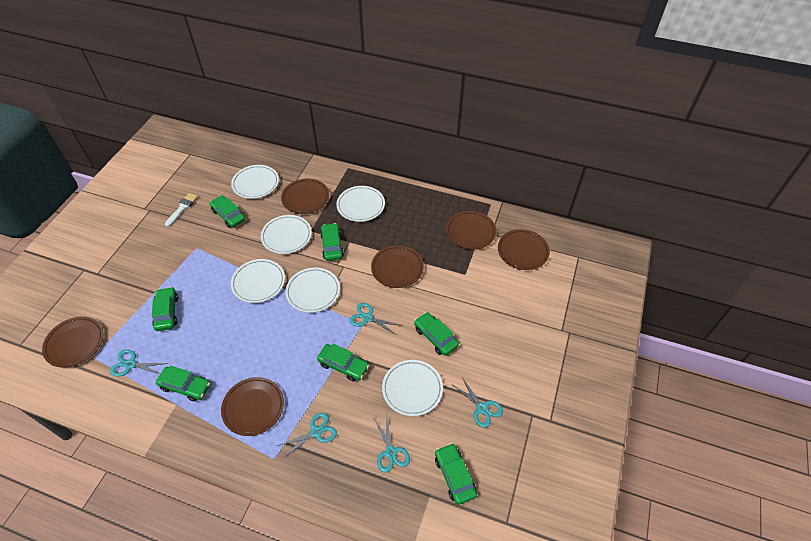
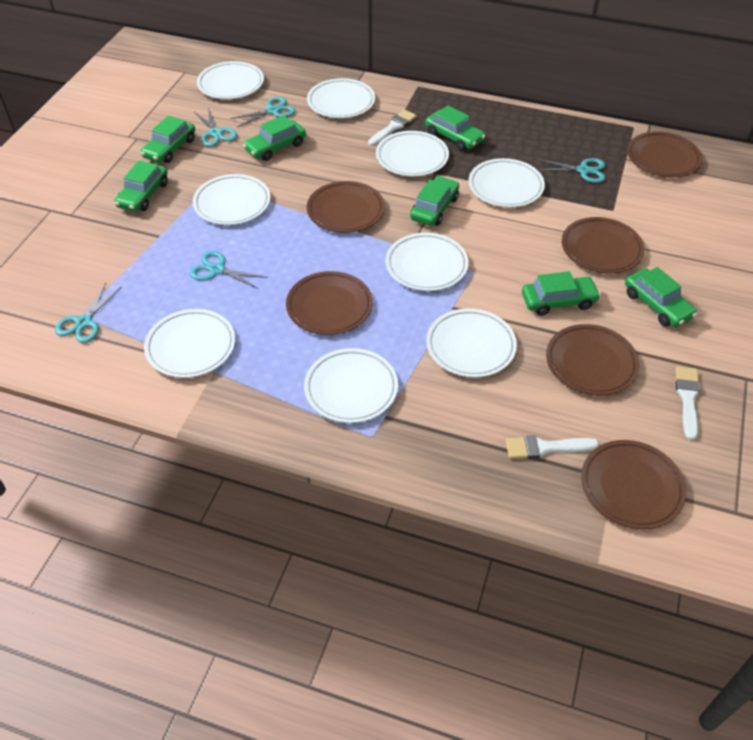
white brush: [165,193,198,227] = 1 -> [368,110,417,146] [506,435,599,459] [676,366,701,440] = 3
white plate: [231,165,279,199] [231,259,285,303] [261,215,312,254] [285,268,340,313] [336,186,385,222] [382,360,443,416] = 6 -> [144,309,235,378] [192,174,270,225] [197,61,264,99] [304,348,398,423] [307,78,375,118] [376,131,449,176] [386,233,469,291] [426,308,517,377] [469,158,545,207] = 9

